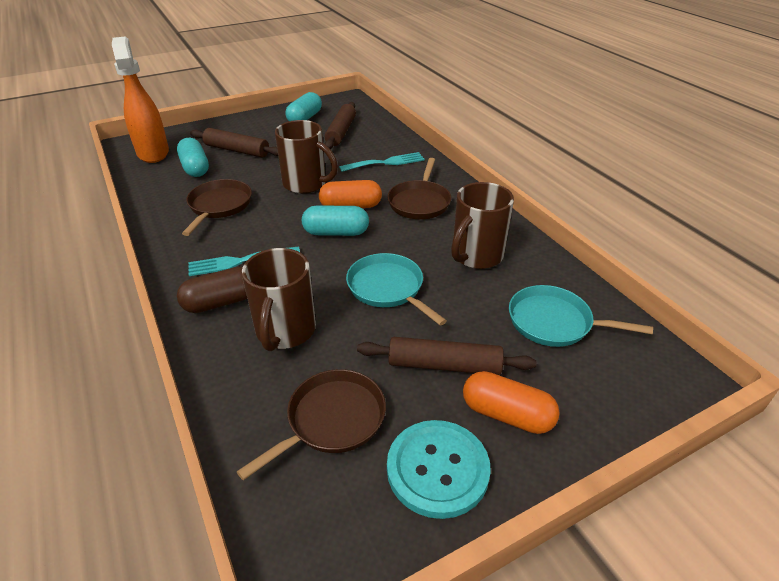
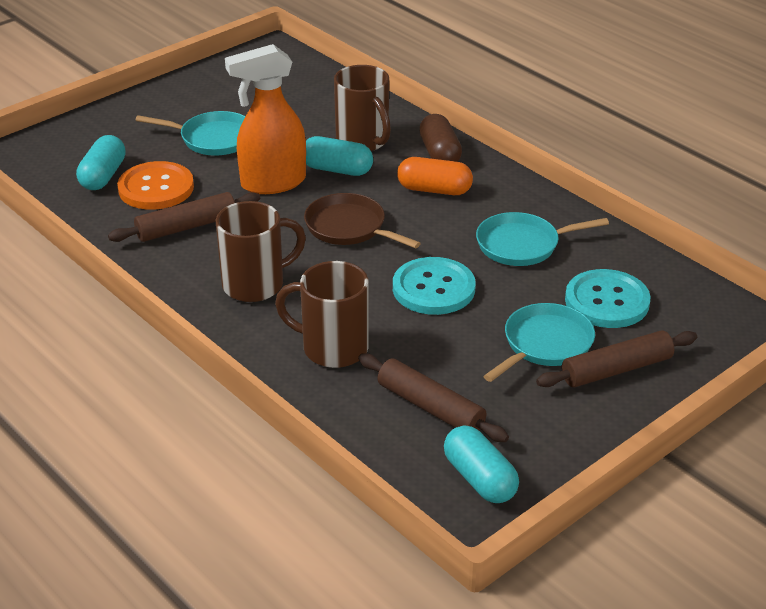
brown pan: [182,179,252,236] [237,369,386,480] [387,158,451,219] = 3 -> [304,193,421,248] = 1
orange button: none = 0 -> [117,161,194,210] = 1
orange capsule: [319,180,382,208] [463,371,560,434] = 2 -> [397,157,473,195] = 1
turquoise button: [387,420,491,519] = 1 -> [393,257,476,315] [565,269,651,328] = 2
turquoise fork: [189,247,300,276] [339,152,425,172] = 2 -> none = 0
turquoise pan: [346,253,447,326] [509,285,653,347] = 2 -> [136,111,245,156] [476,212,609,266] [483,303,595,382] = 3

